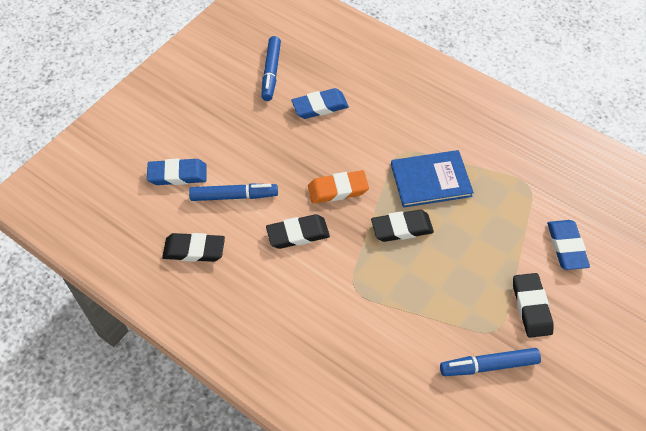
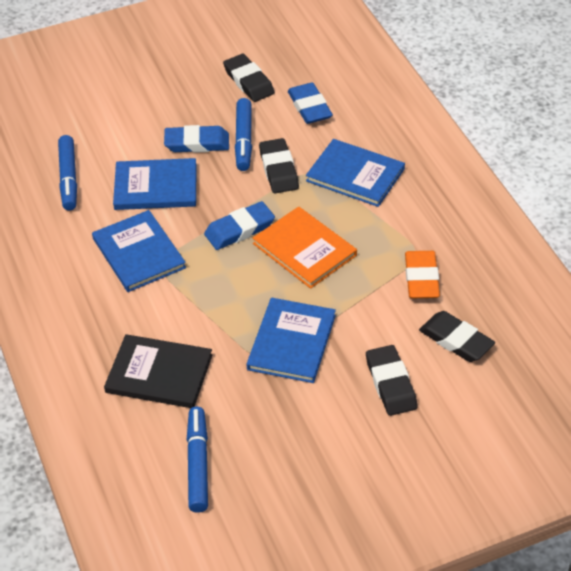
black book: none = 0 -> [104,334,212,408] = 1
blue book: [391,150,474,208] = 1 -> [92,210,186,292] [113,158,197,210] [246,298,336,383] [306,139,405,207] = 4
orange book: none = 0 -> [253,207,357,289] = 1

